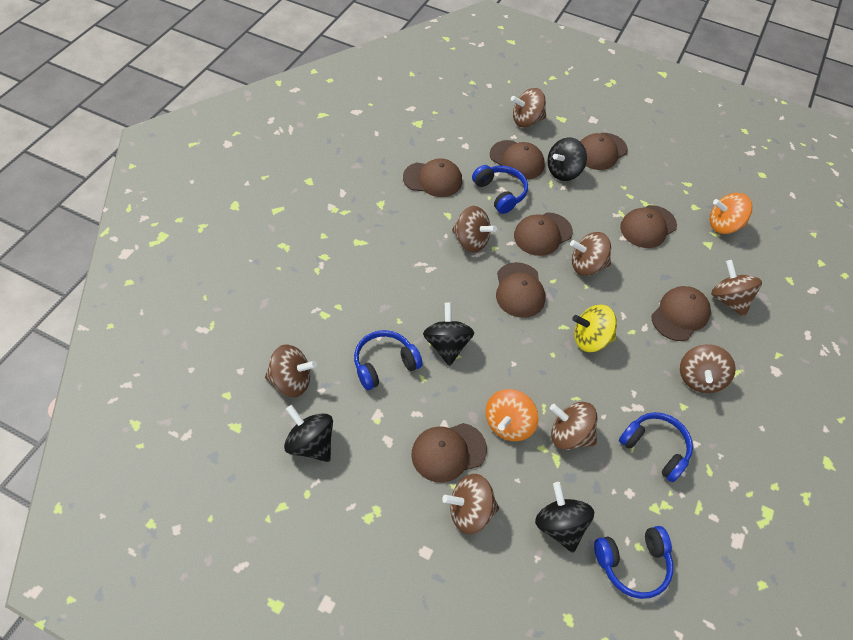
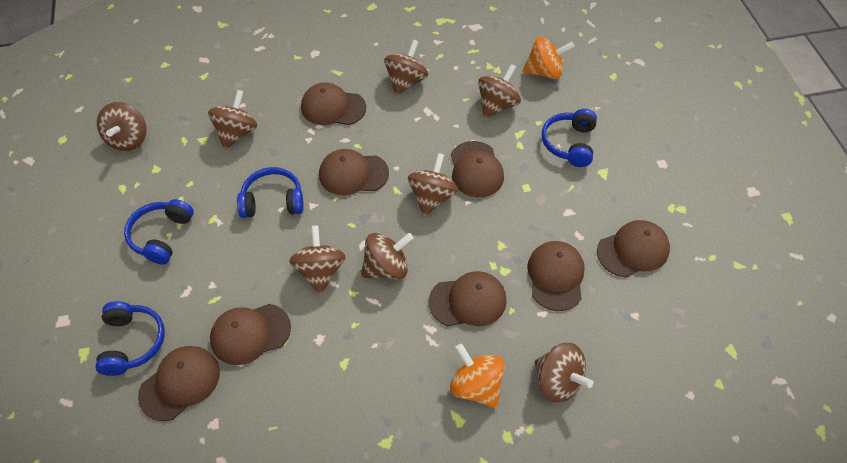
black spinning top: [284,405,333,462] [423,303,474,366] [535,482,594,553] [547,137,587,181] = 4 -> none = 0
yellow spinning top: [572,305,617,352] = 1 -> none = 0

